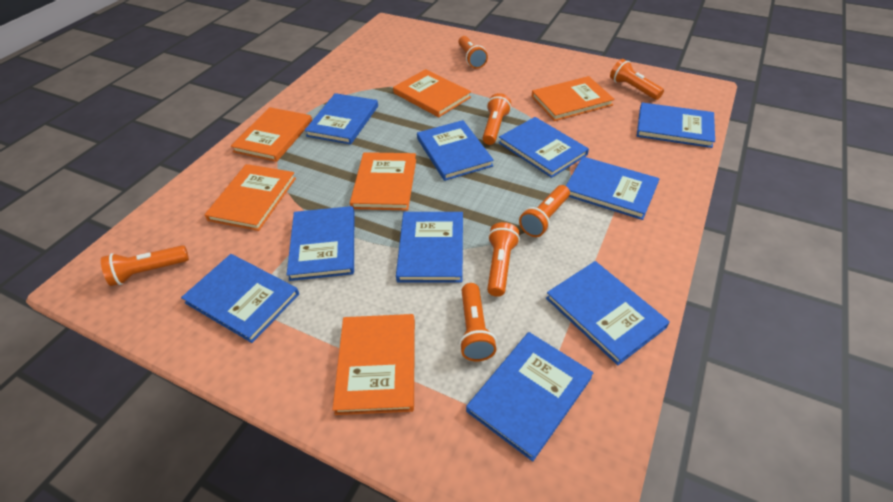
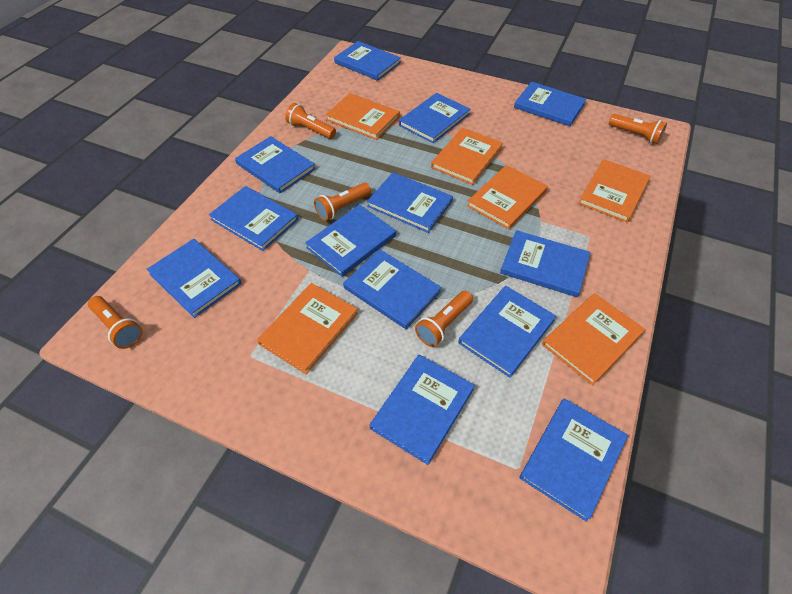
blue book: [181,254,299,343] [287,206,354,281] [304,93,378,145] [396,212,463,283] [417,120,494,181] [466,332,594,461] [499,117,589,178] [546,261,670,365] [566,157,660,220] [637,102,715,148] = 10 -> [147,239,241,318] [209,186,298,251] [235,136,315,193] [305,205,396,277] [334,41,401,81] [343,249,441,329] [367,172,453,233] [369,355,475,465] [399,93,470,143] [458,286,556,378] [500,230,590,297] [514,82,587,126] [520,398,628,522] = 13
orange flashlight: [101,245,189,286] [458,36,488,69] [459,283,497,361] [483,93,511,145] [487,222,520,297] [519,185,570,237] [610,59,664,100] = 7 -> [88,296,143,349] [285,103,336,139] [314,183,371,221] [415,291,473,347] [609,114,667,144] = 5

